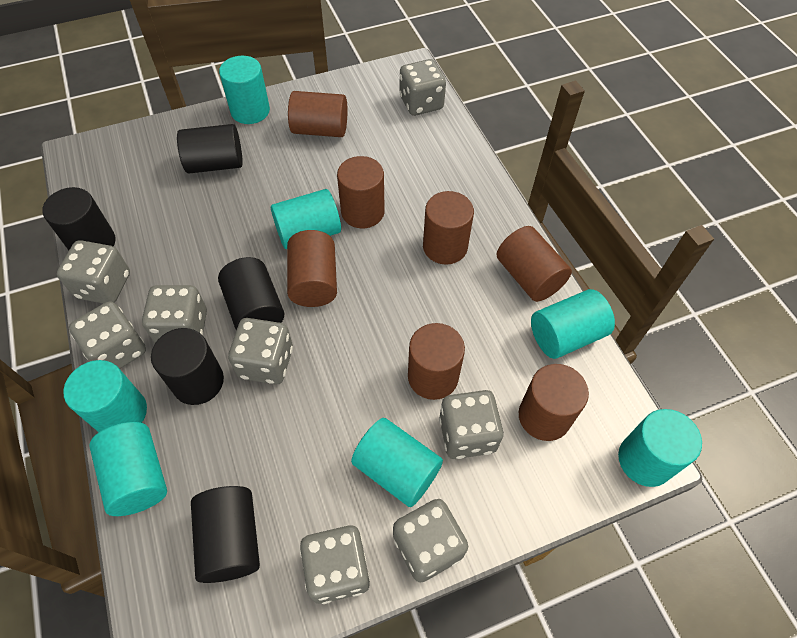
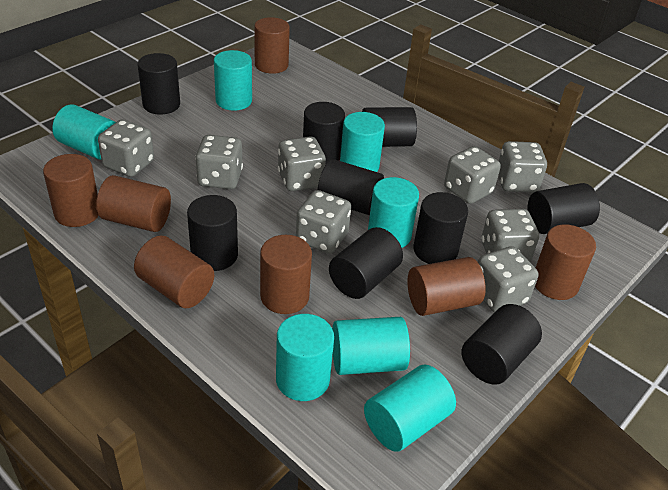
black cylinder: [42,187,116,250] [151,328,224,405] [177,124,243,174] [191,486,260,583] [218,257,284,330] = 5 -> [138,53,180,115] [187,195,238,271] [303,102,345,165] [318,159,384,215] [329,227,403,299] [362,107,417,147] [413,192,468,264] [461,304,542,385] [528,183,600,234] = 9

